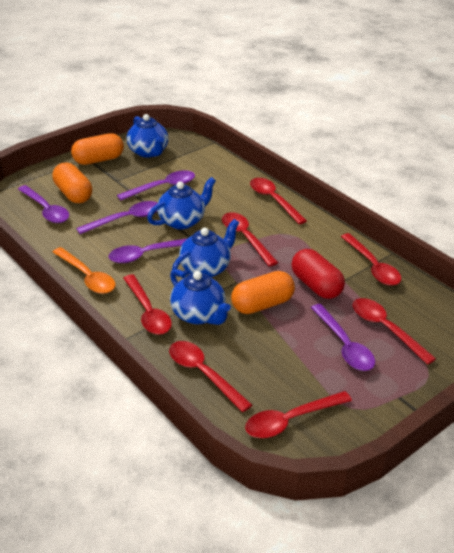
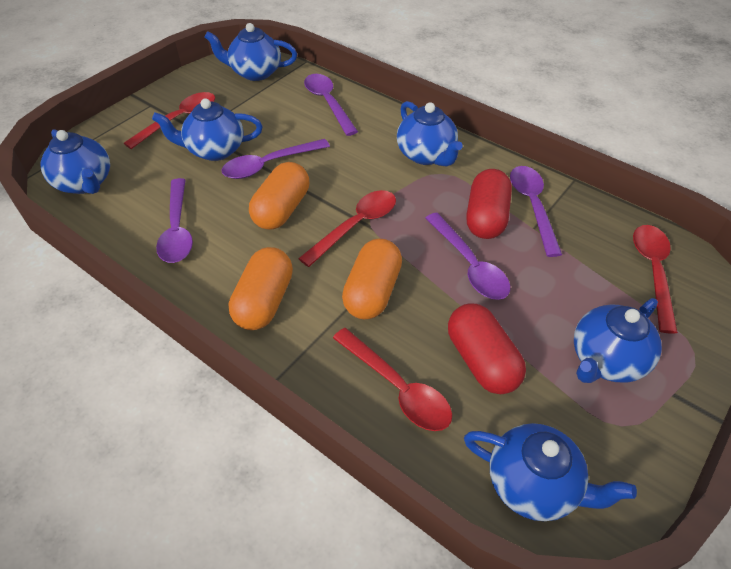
blue teapot: [127,114,169,158] [147,177,216,230] [170,269,231,325] [172,219,239,278] = 4 -> [41,129,110,194] [152,98,263,161] [205,23,297,81] [397,101,463,166] [464,423,637,521] [574,298,662,383] = 6
orange spoon: [53,247,115,294] = 1 -> none = 0
red capsule: [291,249,345,299] = 1 -> [448,304,526,394] [466,169,512,239] = 2
red spoon: [123,274,172,335] [169,341,252,412] [222,212,278,266] [245,391,352,438] [250,178,307,224] [341,233,401,286] [353,298,436,365] = 7 -> [124,92,215,149] [298,190,396,267] [333,328,452,431] [633,225,678,334] = 4

